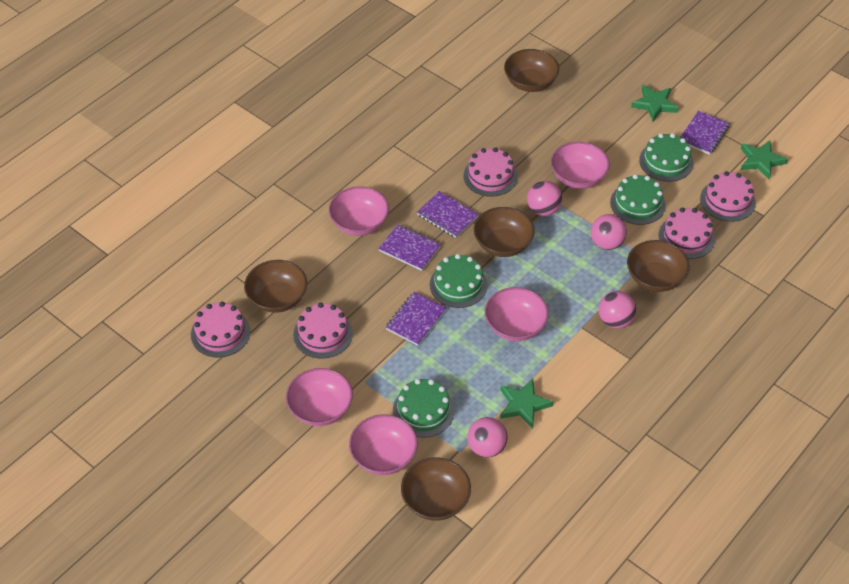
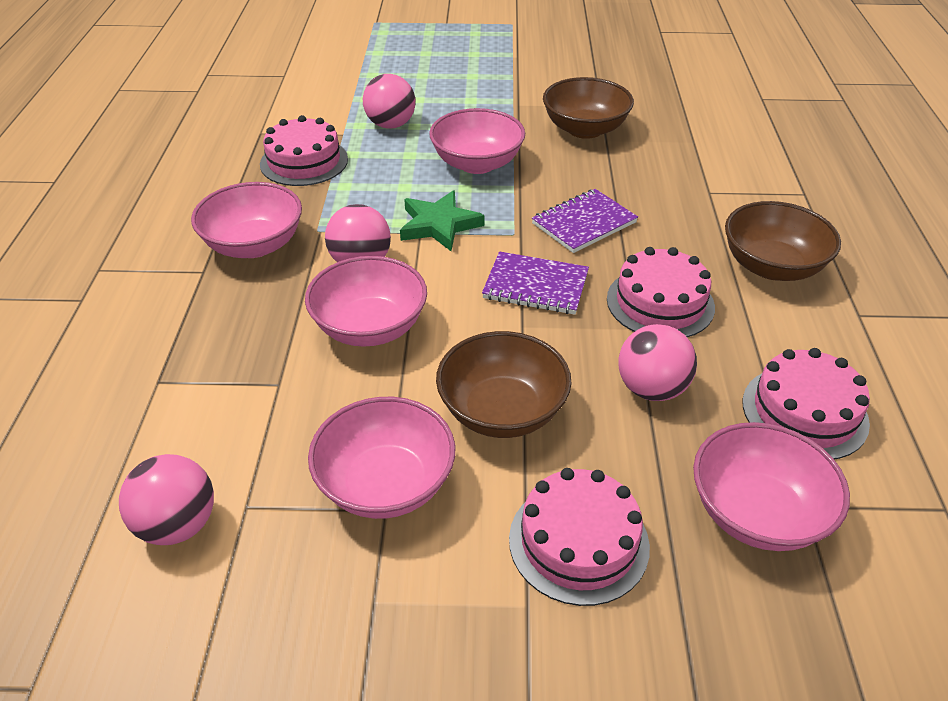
brown bowl: [244,260,307,313] [401,457,471,521] [474,207,535,257] [504,49,559,92] [627,240,690,292] = 5 -> [436,331,572,438] [543,77,634,139] [725,201,841,281] = 3
green cake: [393,379,454,437] [430,254,487,308] [610,174,666,225] [639,133,693,182] = 4 -> none = 0
green star: [500,379,553,428] [631,85,679,122] [741,140,788,179] = 3 -> [400,191,484,251] = 1
pink cake: [191,302,250,357] [293,303,353,359] [463,147,518,197] [659,208,715,259] [700,171,756,222] = 5 -> [260,115,348,186] [509,468,650,606] [607,247,715,337] [743,348,870,459] = 4
purple notebook: [378,225,441,271] [386,292,446,346] [417,191,478,238] [681,111,730,155] = 4 -> [482,251,589,315] [532,189,638,253] = 2

